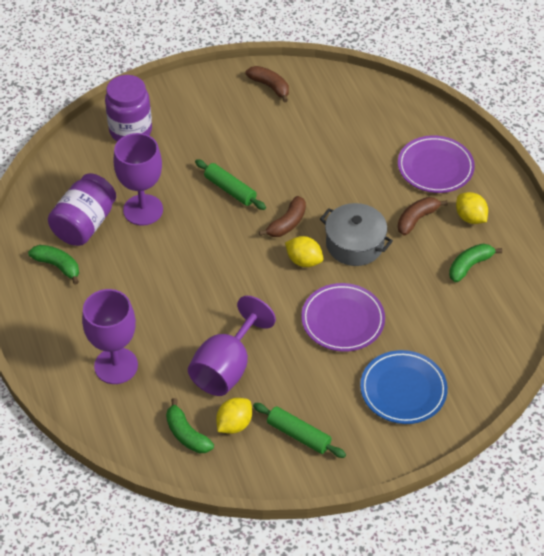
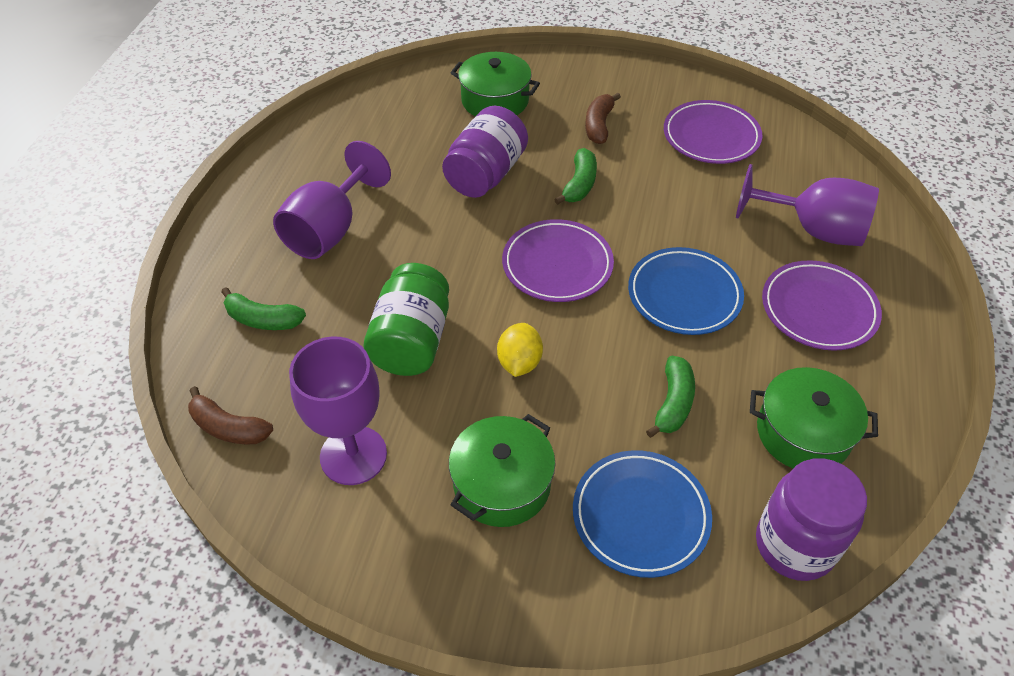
blue plate: [360,350,448,424] = 1 -> [573,450,712,578] [628,247,744,335] = 2
brown banana: [246,66,289,102] [259,196,306,237] [398,197,448,235] = 3 -> [188,386,273,444] [585,93,621,144] = 2
green jar: none = 0 -> [364,263,449,376] = 1
green pot: none = 0 -> [449,414,556,527] [451,52,540,117] [750,367,878,468] = 3
green rolling pin: [195,159,266,210] [253,403,346,458] = 2 -> none = 0
grey pot: [320,203,393,266] = 1 -> none = 0
purple plate: [301,283,385,352] [398,135,475,193] = 2 -> [502,219,614,302] [664,100,762,164] [762,260,882,351] = 3
yellow lemon: [216,398,252,434] [285,236,323,267] [456,192,488,224] = 3 -> [497,323,543,377] = 1

